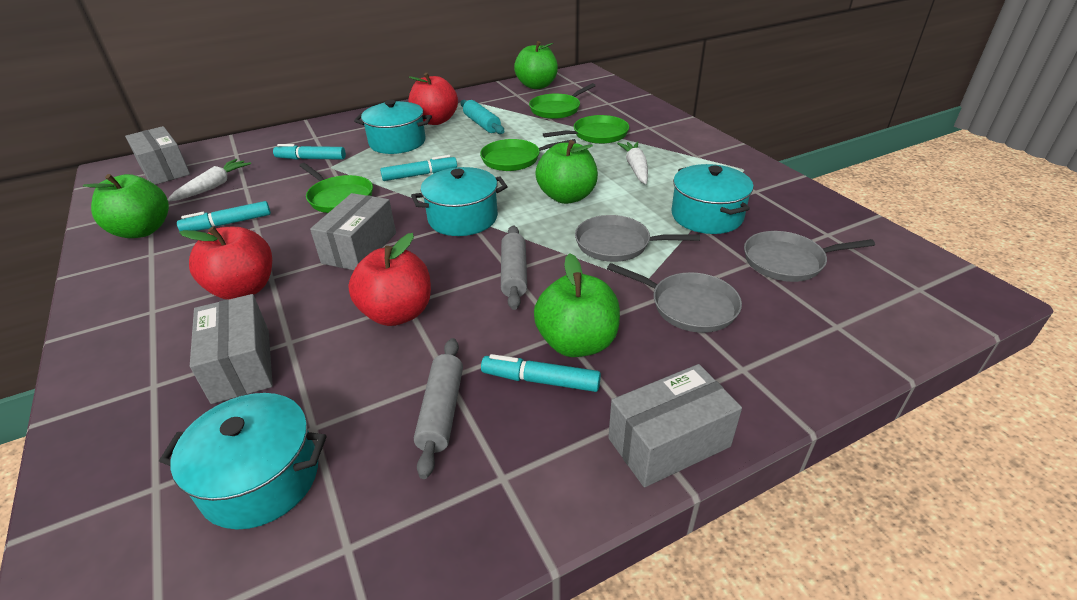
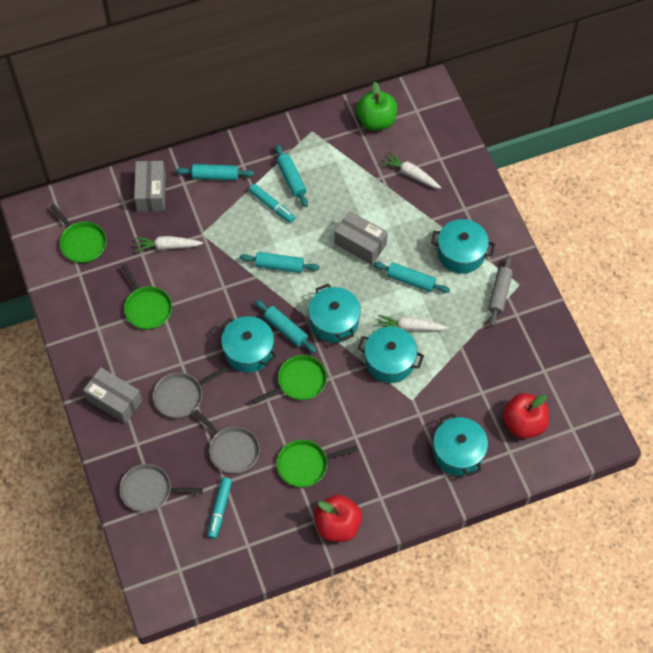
green apple: [83,174,169,238] [514,41,558,89] [534,253,620,357] [535,140,598,204] = 4 -> [356,82,397,130] = 1
grey box: [125,126,190,185] [190,294,273,404] [310,193,396,270] [608,364,742,487] = 4 -> [83,367,142,424] [134,161,166,212] [334,211,388,265] = 3
grey rolling pin: [414,338,463,479] [501,225,527,310] = 2 -> [488,255,513,326] = 1
red apple: [179,226,272,300] [348,233,431,326] [409,73,458,125] = 3 -> [314,495,362,542] [503,393,549,439] = 2
turquoise marker: [177,201,271,231] [273,144,346,160] [380,155,457,181] [481,354,601,392] = 4 -> [208,477,232,539] [249,184,295,223] = 2
turquoise pot: [159,393,327,529] [354,100,432,154] [411,167,508,236] [672,164,753,234] = 4 -> [219,316,277,373] [308,284,361,343] [358,326,424,383] [431,219,495,274] [433,413,488,476] = 5
turquoise rolling pin: [460,100,504,134] = 1 -> [176,164,254,180] [240,252,320,273] [255,300,317,353] [275,145,308,207] [373,262,450,293] = 5
white carrot: [167,159,251,202] [617,141,648,184] = 2 -> [135,236,203,252] [377,315,448,331] [381,151,441,189] = 3

